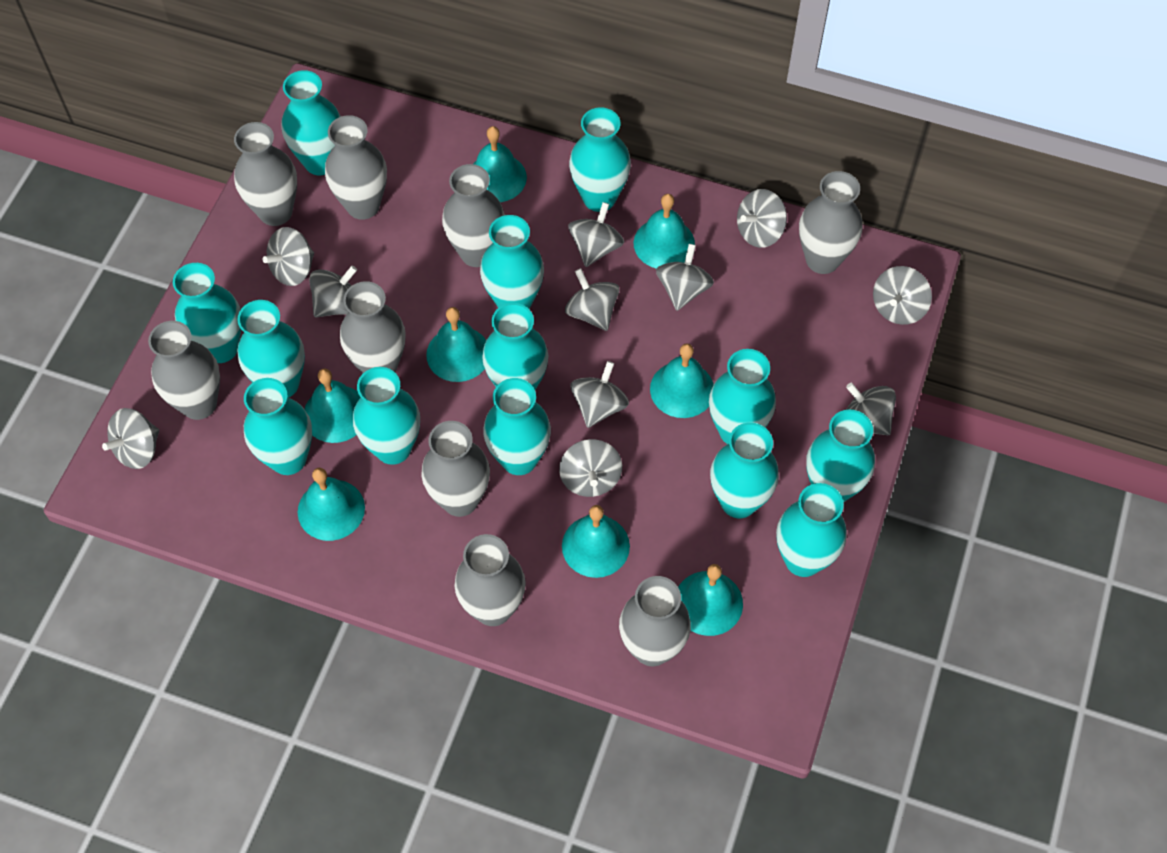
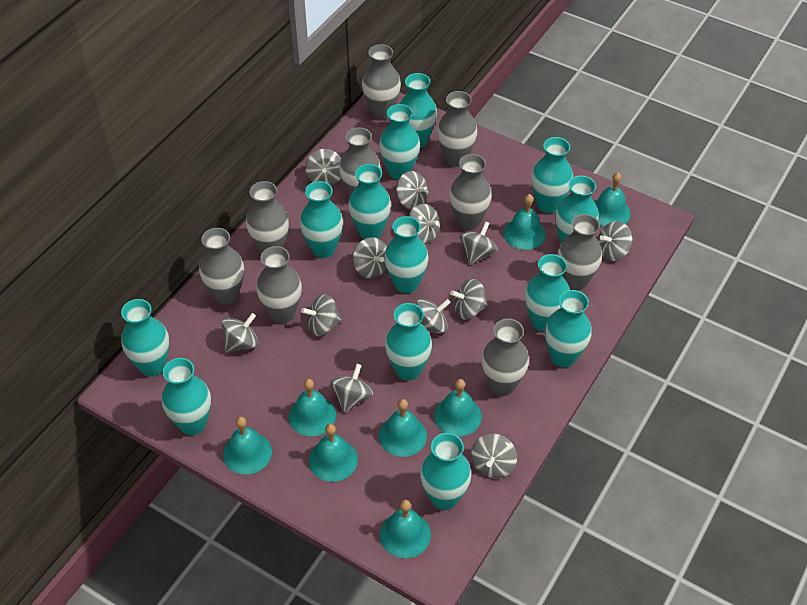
grey spinning top: [102,408,159,469] [263,227,314,286] [309,266,357,317] [559,439,622,497] [565,268,619,331] [568,202,624,267] [570,361,629,428] [656,244,714,311] [737,189,787,248] [846,383,896,435] [873,266,932,325] = 11 -> [222,313,258,353] [301,294,342,336] [305,149,341,186] [330,364,373,413] [353,237,387,278] [396,171,428,210] [408,204,440,244] [416,298,451,333] [450,279,488,320] [460,221,498,265] [471,434,517,478] [598,221,633,261] = 12

